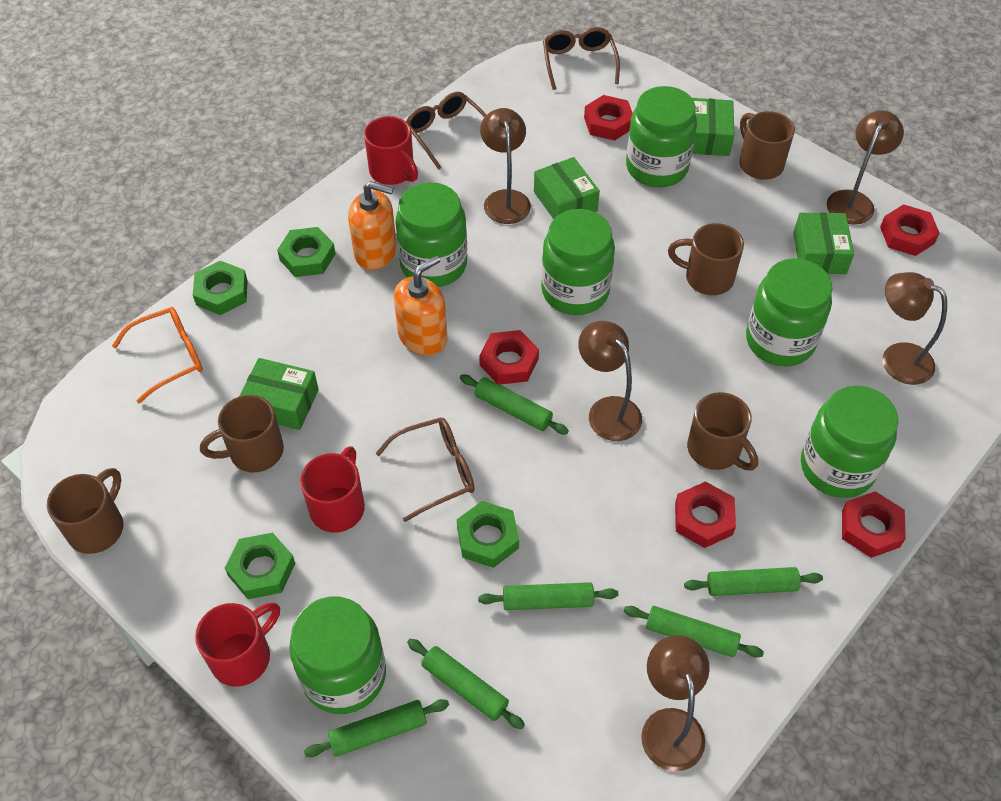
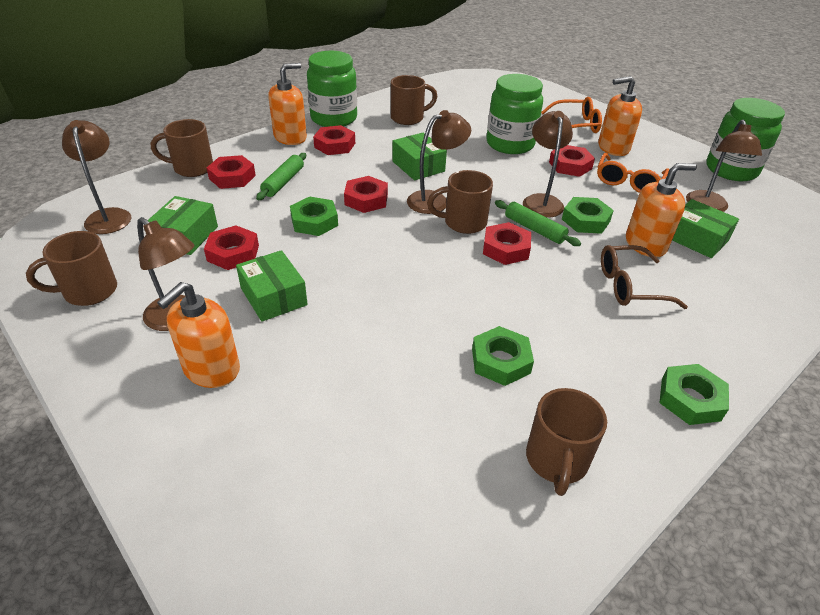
brown glasses: [376,417,475,522] [406,92,486,170] [543,27,620,90] = 3 -> [601,245,688,309] = 1
green jar: [289,596,386,714] [395,182,467,287] [541,209,615,315] [626,86,697,187] [746,258,833,366] [801,386,898,498] = 6 -> [307,51,357,127] [486,74,543,154] [707,98,785,181] = 3
green rolling pin: [304,699,449,757] [407,639,525,729] [460,374,569,434] [478,582,618,610] [624,606,764,658] [684,567,823,596] = 6 -> [256,153,306,200] [495,200,581,246] = 2
orange glasses: [112,307,203,403] = 1 -> [541,97,602,133] [597,153,669,193] = 2
orange soap dispenser: [348,181,397,270] [394,256,447,356] = 2 -> [157,282,240,388] [268,63,307,145] [598,76,642,156] [626,163,697,257] = 4
red mug: [195,602,280,687] [300,446,365,533] [364,116,418,185] = 3 -> none = 0
red nut: [479,330,539,385] [584,95,633,141] [675,481,736,548] [842,491,906,558] [880,204,940,256] = 5 -> [204,225,259,270] [207,155,256,189] [313,125,355,155] [344,176,388,213] [483,222,531,265] [549,145,595,177] = 6

